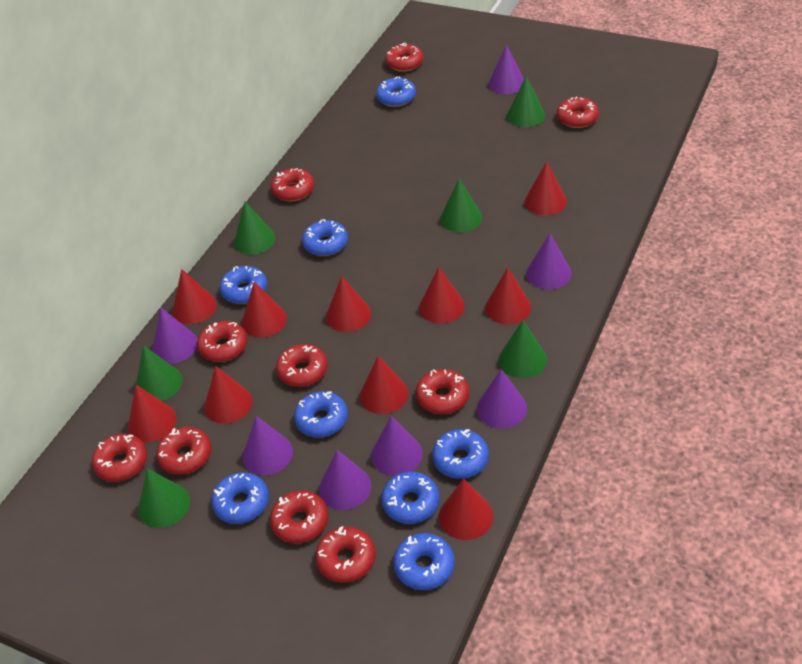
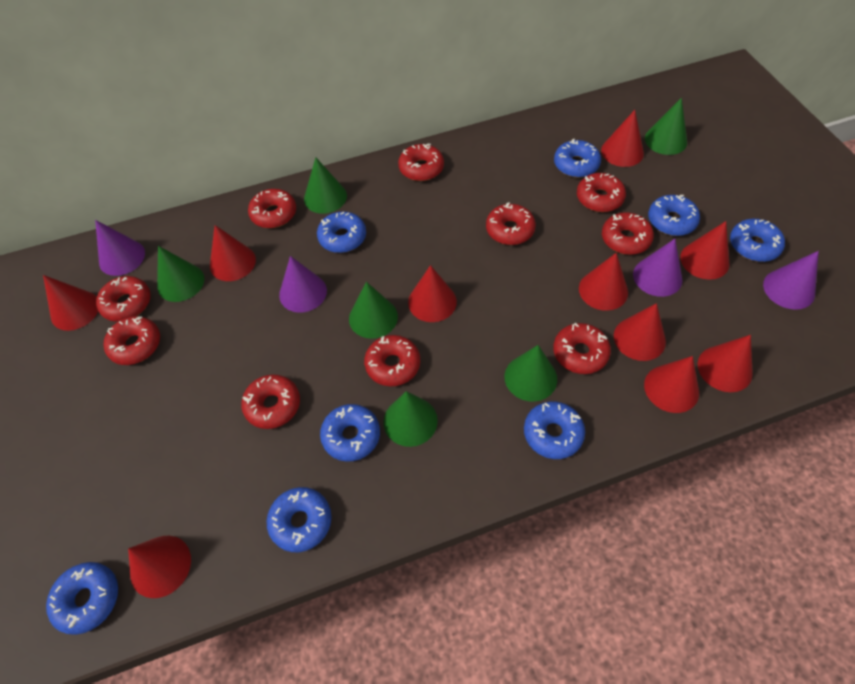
purple cone: [152,308,198,364] [243,416,293,475] [319,450,372,510] [371,416,423,476] [477,369,527,429] [488,44,524,94] [526,233,571,290] = 7 -> [95,220,145,276] [279,256,327,313] [633,239,682,297] [763,251,819,310] = 4

